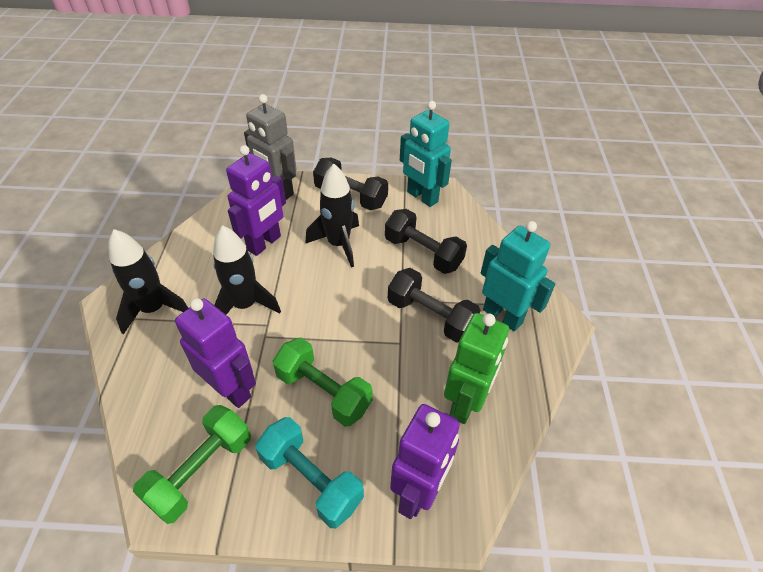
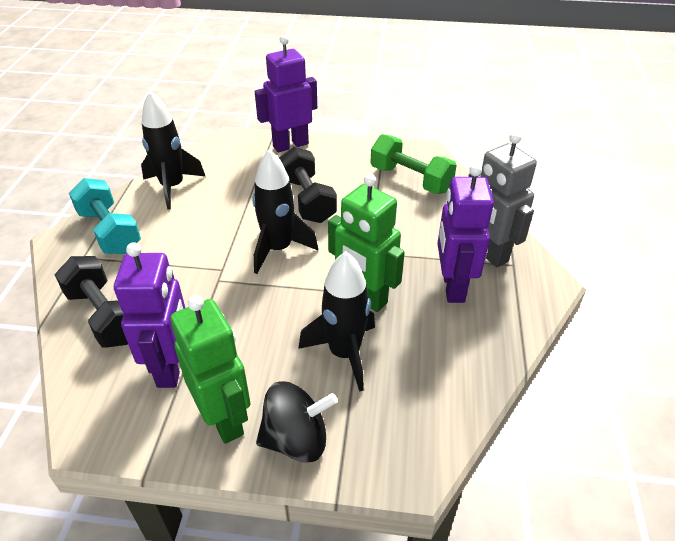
black dumbbell: [313,158,388,210] [385,209,467,274] [388,268,481,343] = 3 -> [55,256,128,348] [279,146,337,223] = 2
black spinning top: none = 0 -> [256,381,338,463] = 1
green dumbbell: [133,405,251,524] [273,337,373,427] = 2 -> [370,134,457,194] = 1
green robot: [444,313,509,424] = 1 -> [170,295,251,444] [328,174,405,312] = 2
turquoise robot: [400,101,452,207] [481,221,555,331] = 2 -> none = 0

